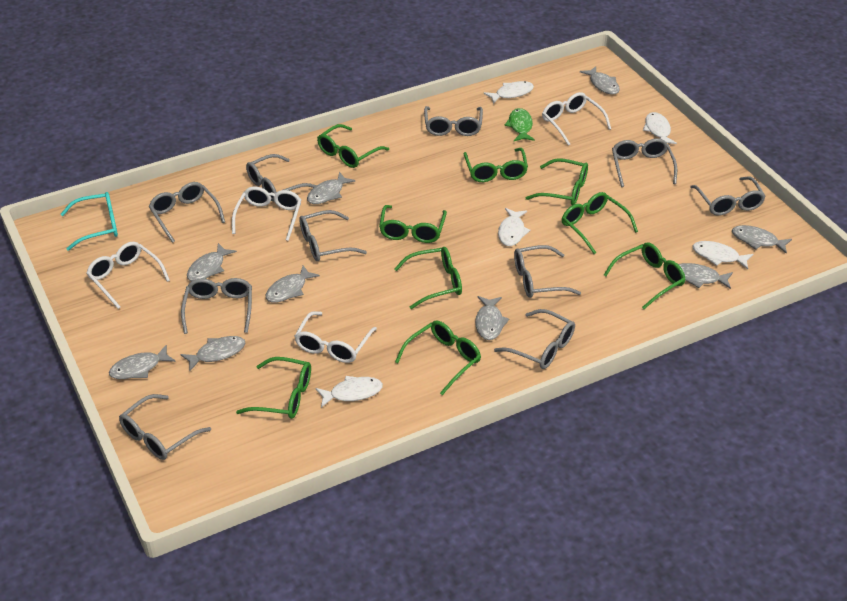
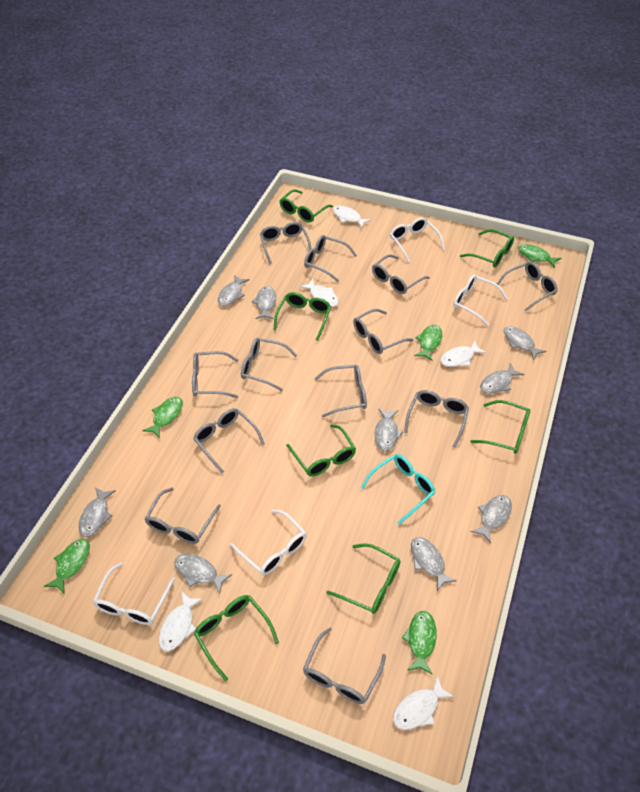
green fish: [504,108,535,141] = 1 -> [44,538,90,595] [142,397,183,438] [402,611,437,675] [414,325,442,361] [518,244,561,268] = 5
green glasses: [236,357,311,419] [317,124,389,168] [379,205,447,243] [394,247,462,309] [395,320,481,395] [463,148,528,182] [526,158,588,205] [562,192,638,254] [604,242,686,309] = 9 -> [194,595,279,681] [273,292,331,341] [280,189,333,223] [286,424,356,477] [327,543,401,614] [460,229,514,268] [470,400,531,454] = 7
grey glasses: [119,394,211,460] [149,182,225,243] [181,278,252,334] [246,154,317,201] [299,210,367,261] [424,106,483,136] [494,309,575,369] [514,245,581,298] [612,138,677,187] [690,176,766,216] = 10 -> [145,487,221,544] [192,351,239,398] [193,408,265,473] [241,338,297,391] [260,222,311,264] [303,627,386,704] [304,235,357,282] [314,365,367,417] [353,309,414,354] [372,254,430,294] [404,390,469,448] [497,262,558,312] = 12

